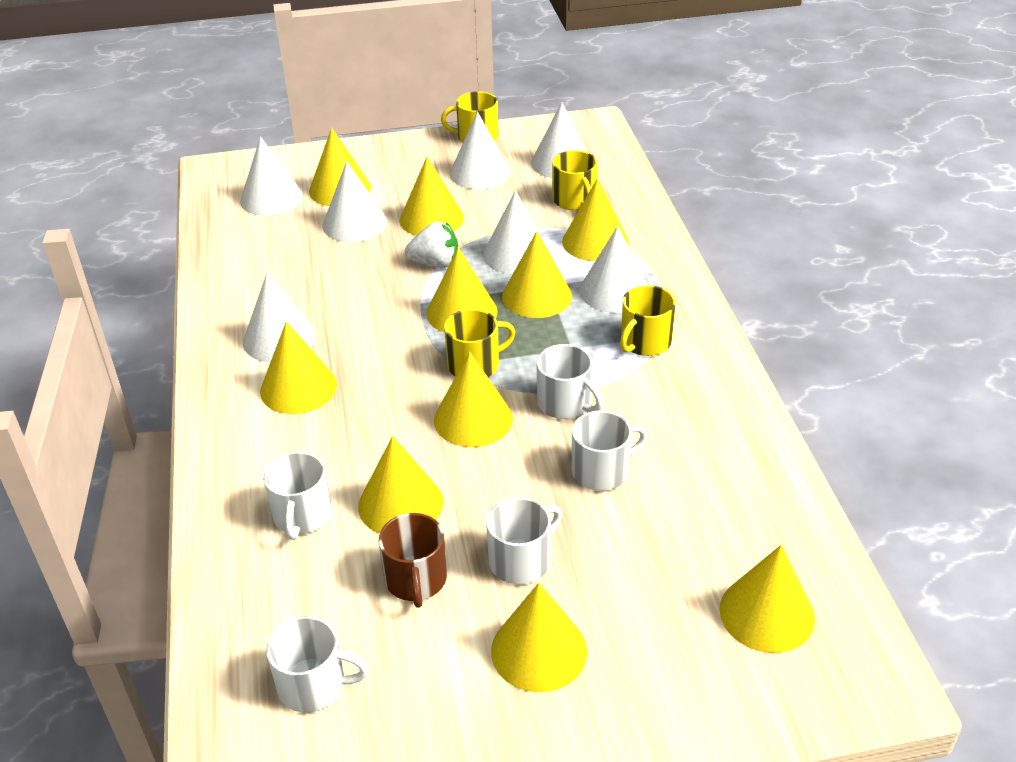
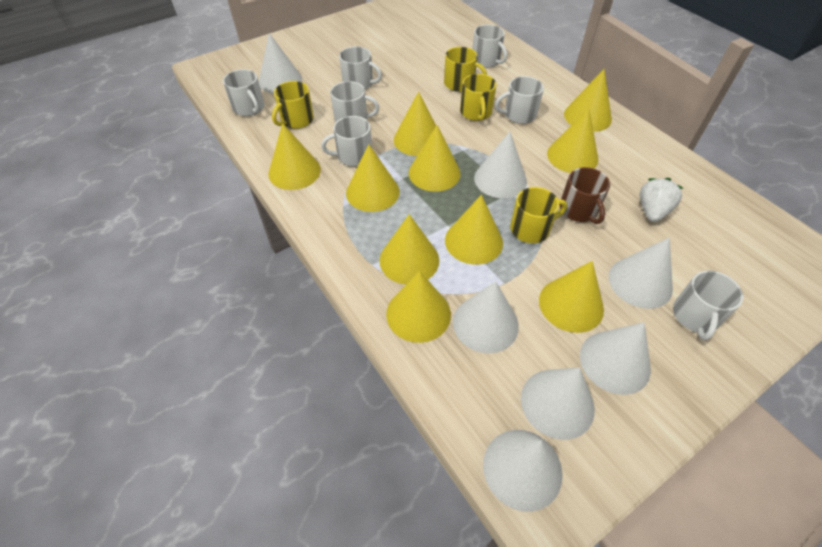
white mug: [263,451,332,540] [266,616,368,713] [486,497,562,584] [536,344,603,419] [571,410,648,491] = 5 -> [223,69,264,116] [321,116,372,167] [330,81,379,123] [339,46,382,90] [473,24,507,68] [495,76,544,124] [673,270,743,340] = 7

